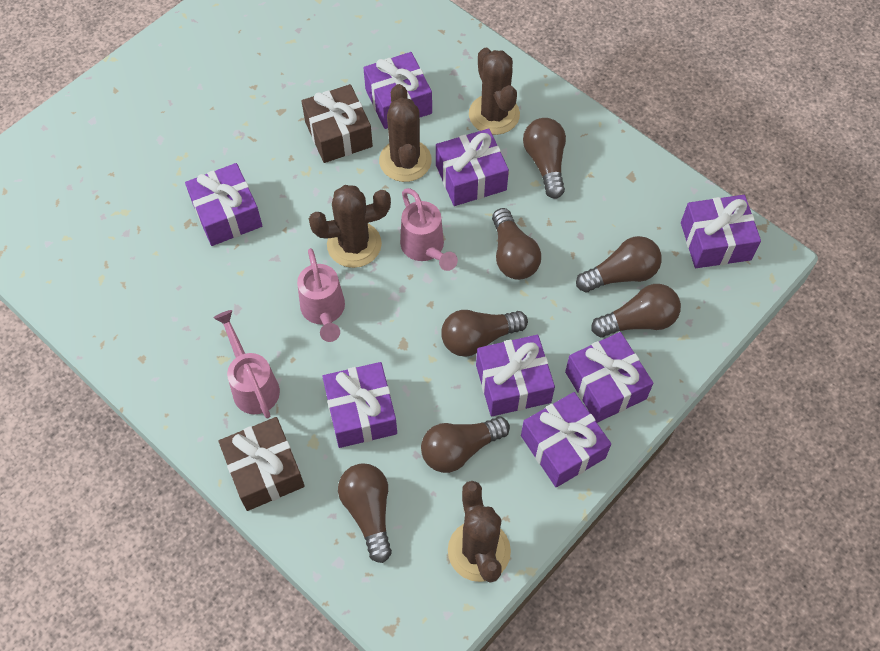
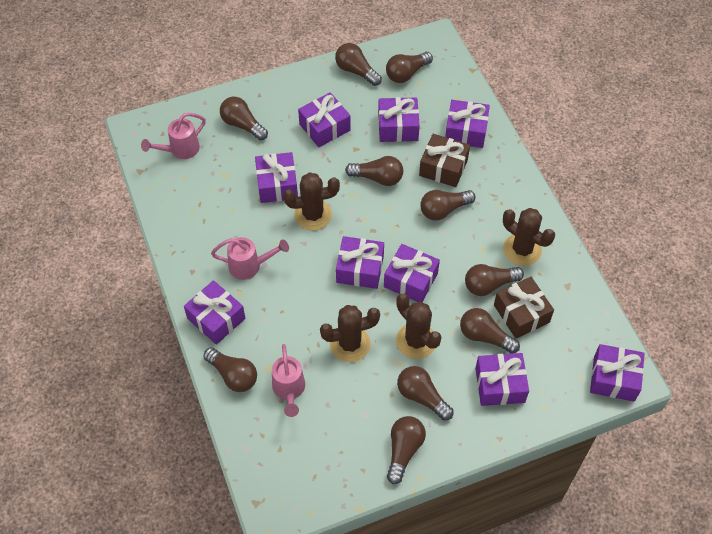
brown light bulb: [338,463,392,563] [421,416,510,473] [441,310,528,357] [492,208,541,280] [523,118,566,198] [576,236,662,292] [591,284,681,337] = 7 -> [203,347,257,392] [220,97,268,140] [335,43,382,86] [345,156,403,186] [386,52,433,83] [387,416,426,484] [397,366,454,420] [420,190,476,221] [460,308,520,354] [465,264,524,296] = 10
purple gift: [185,163,262,246] [322,362,397,448] [363,52,432,129] [436,129,509,206] [476,335,555,416] [521,392,611,487] [565,332,653,423] [681,195,761,268] = 8 -> [184,280,246,345] [255,152,298,203] [298,92,351,147] [336,236,384,289] [378,97,420,142] [384,244,440,302] [445,100,490,148] [475,353,529,406] [590,344,645,402] = 9

